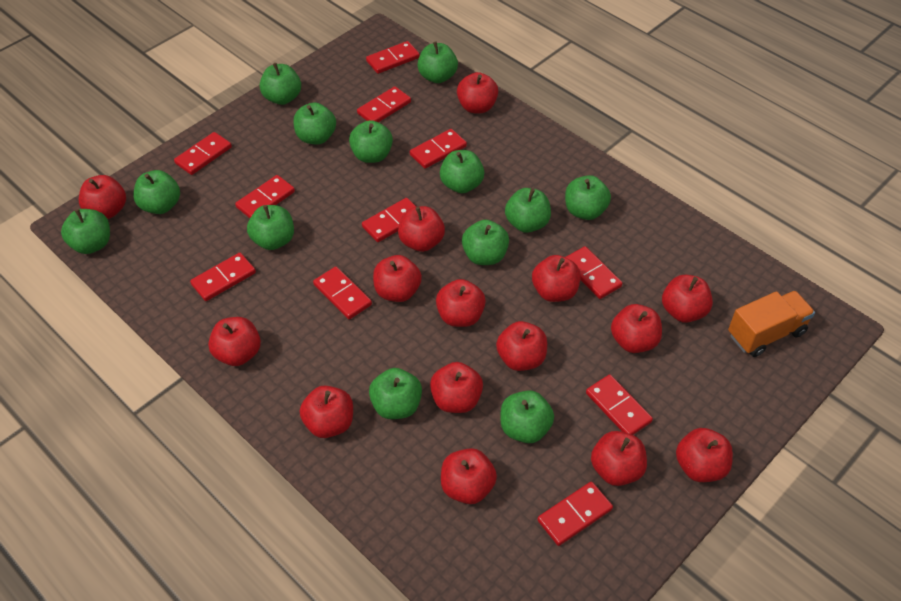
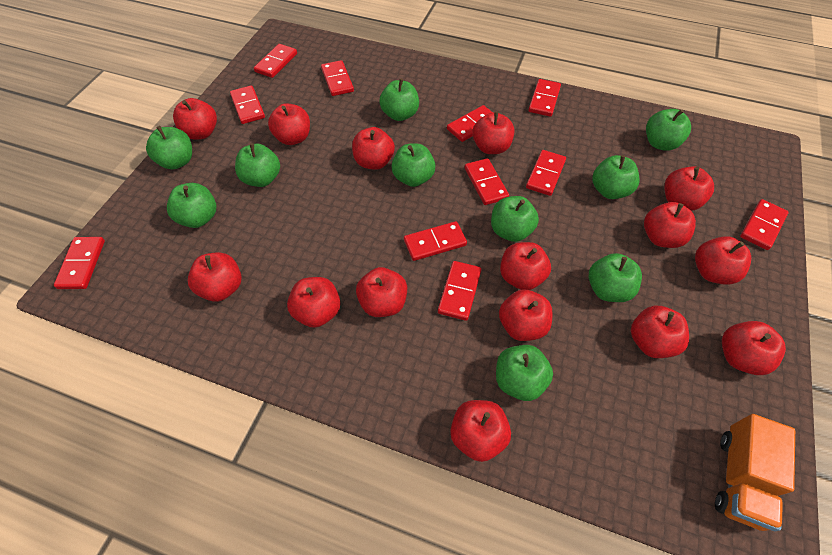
green apple: [61,209,110,254] [133,170,180,214] [247,205,294,250] [260,63,301,105] [293,103,336,145] [349,120,393,163] [369,368,422,419] [417,42,458,83] [440,150,484,193] [462,219,509,265] [501,390,554,443] [505,188,551,233] [565,175,611,220] = 13 -> [146,126,192,169] [167,183,216,228] [235,143,280,187] [379,79,419,121] [391,144,436,187] [491,196,539,242] [496,345,553,401] [589,253,642,302] [592,155,639,199] [646,109,691,151] = 10

